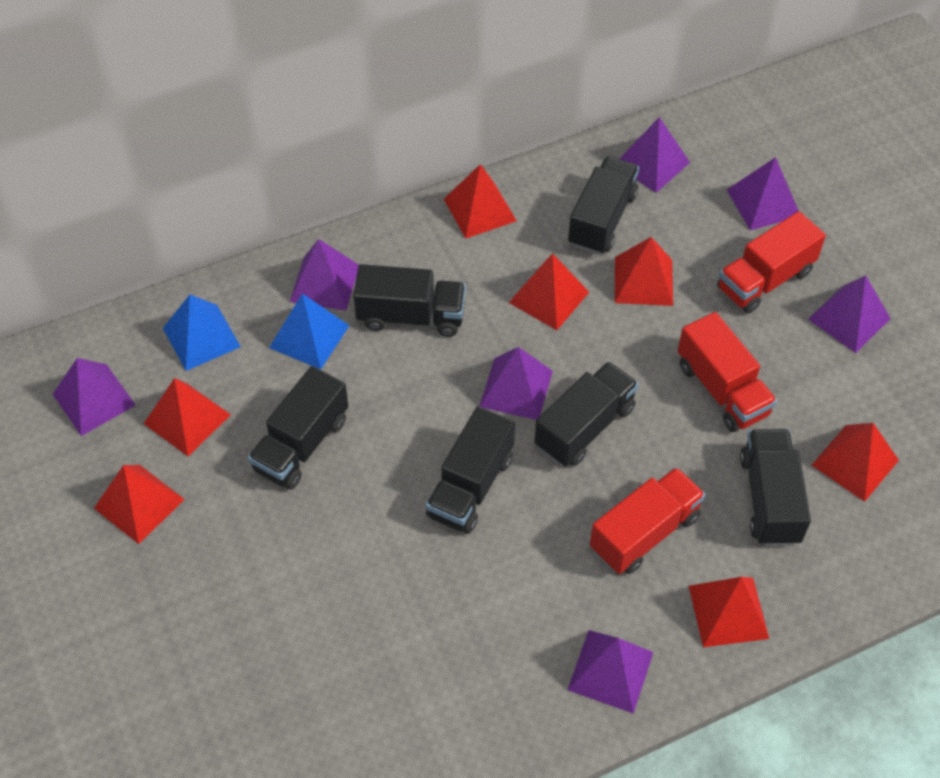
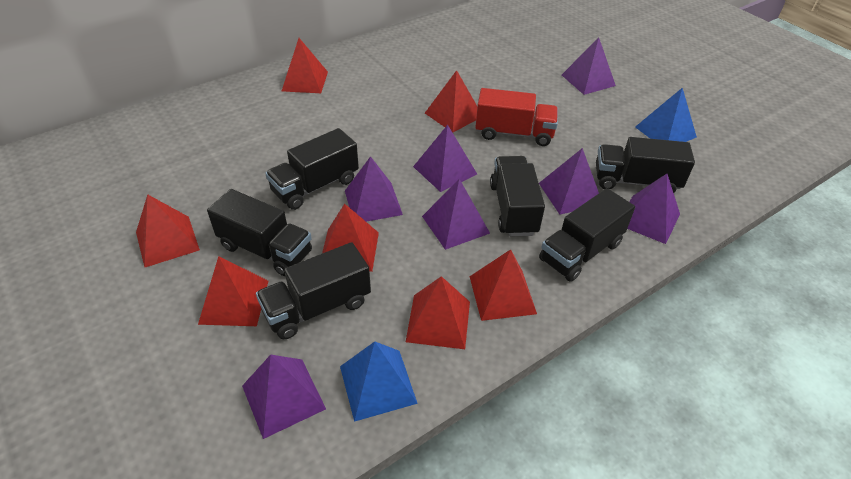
red truck: [590,467,705,574] [678,312,777,432] [717,211,826,314] = 3 -> [475,88,558,146] = 1

